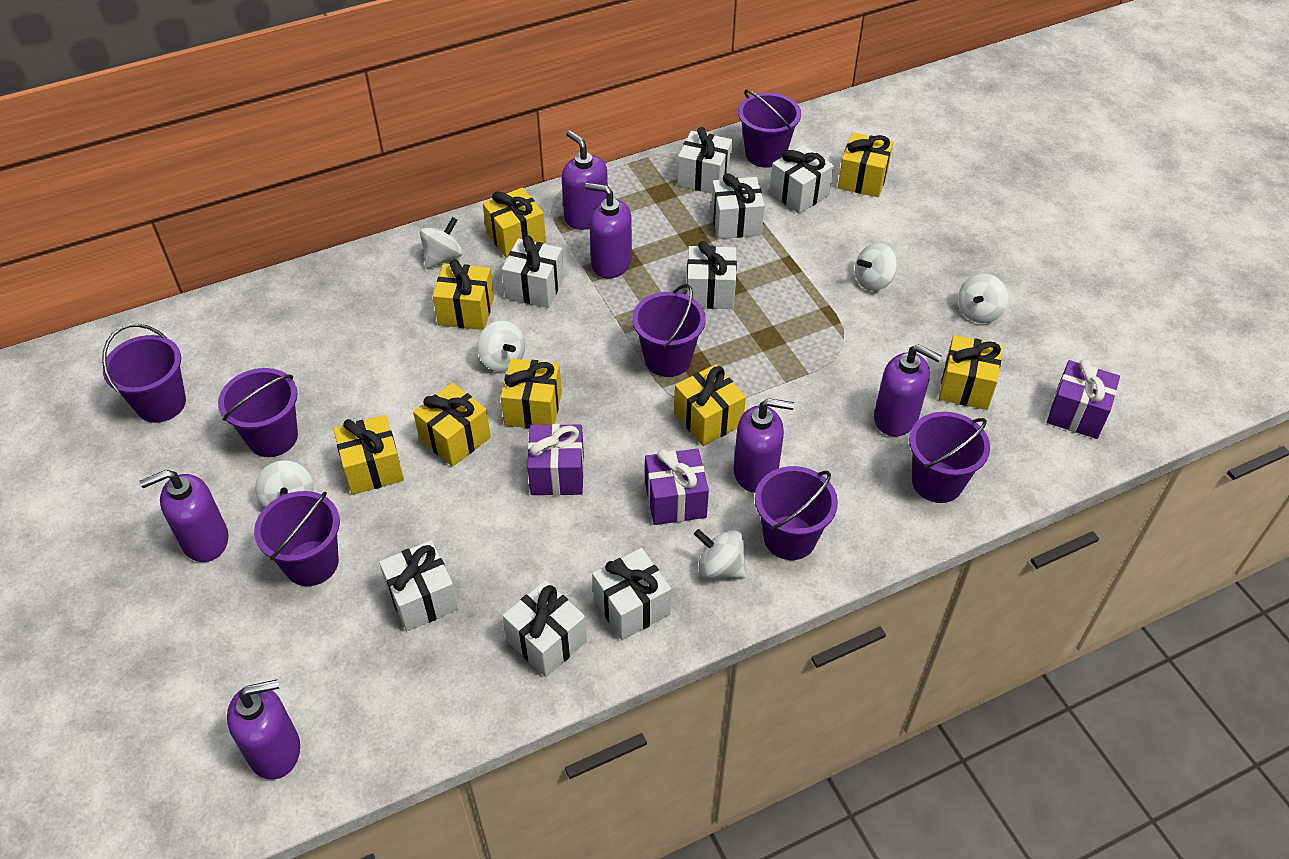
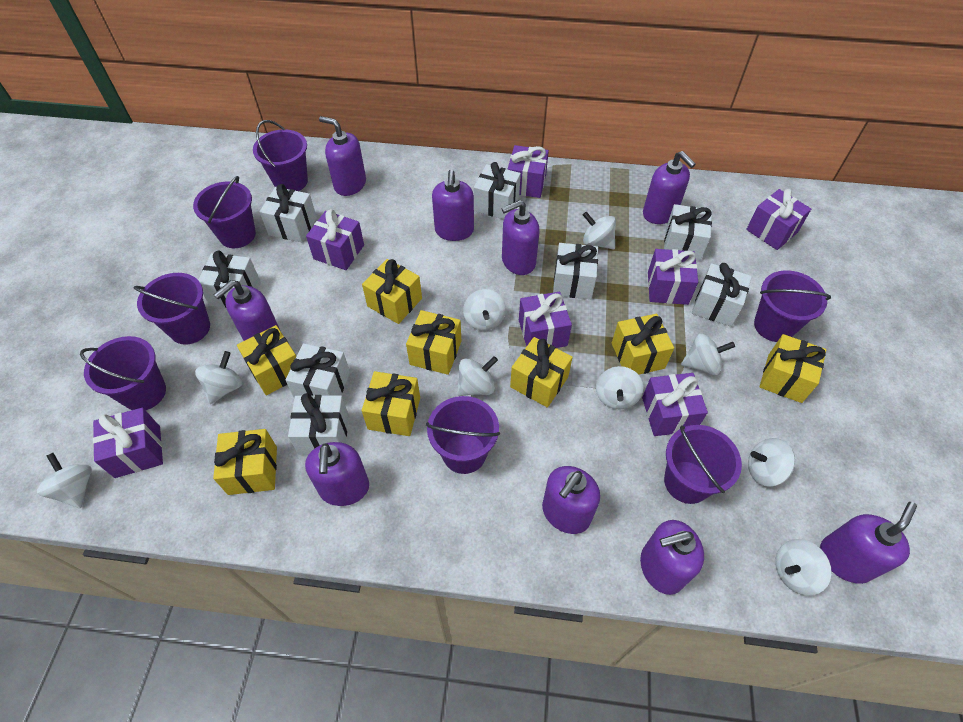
purple gift: [527,424,584,496] [645,448,709,525] [1047,359,1120,439] = 3 -> [93,408,163,478] [306,209,364,270] [508,145,549,198] [519,292,572,348] [642,373,708,436] [648,249,698,305] [746,189,811,250] = 7
purple soap dispenser: [140,470,228,562] [227,679,300,780] [562,130,608,230] [585,183,632,278] [734,398,794,493] [874,344,942,436] = 6 -> [213,280,280,341] [305,442,369,506] [319,116,366,196] [432,170,474,241] [502,200,539,275] [542,466,600,534] [640,520,704,595] [643,151,696,224] [820,502,917,584] = 9
white spinning top: [255,460,314,507] [420,217,463,269] [477,321,525,372] [694,529,747,578] [855,243,897,291] [958,274,1008,323] = 6 -> [37,453,92,508] [195,351,243,404] [457,356,498,396] [463,289,506,331] [583,212,616,249] [596,366,644,409] [681,334,735,375] [748,438,795,487] [775,539,832,596] = 9

